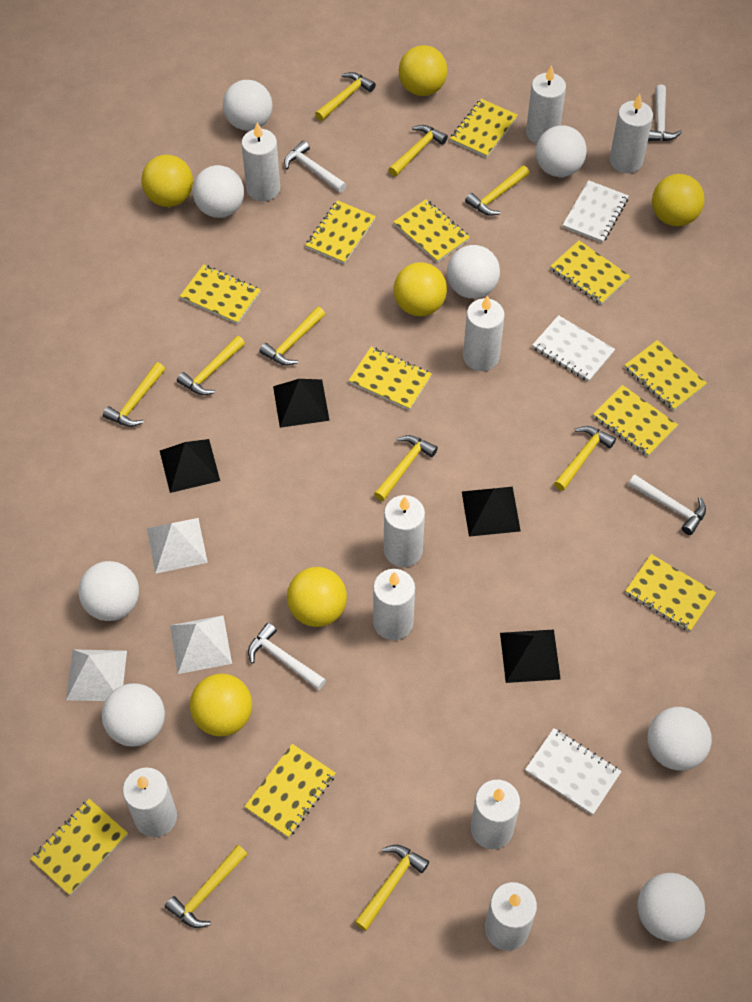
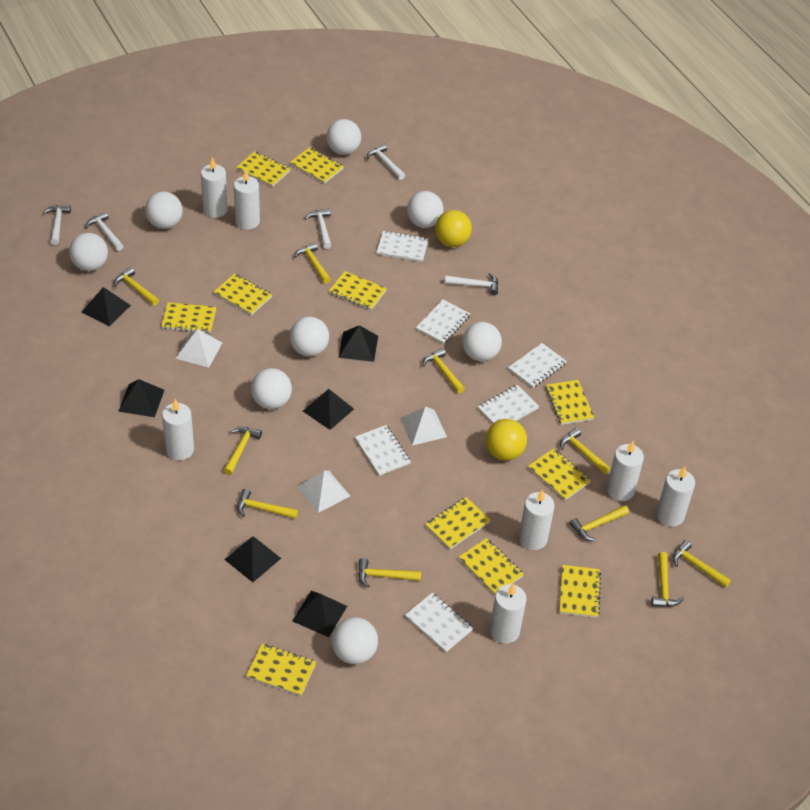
black pyramid: [160,439,220,493] [273,379,330,428] [462,487,521,537] [500,629,561,683] = 4 -> [81,287,131,326] [118,379,164,417] [225,536,281,582] [292,591,347,637] [303,389,354,430] [339,325,378,362] = 6
white candle: [123,767,177,837] [242,122,280,201] [373,569,415,640] [384,495,425,567] [463,295,504,371] [471,780,520,849] [485,882,537,951] [526,65,566,144] [610,94,653,173] = 9 -> [162,399,194,460] [201,157,228,218] [234,169,260,230] [490,583,527,644] [519,489,555,550] [607,441,644,501] [656,467,695,527] = 7
white hammer: [248,623,326,690] [284,141,346,193] [628,475,706,535] [648,85,682,141] = 4 -> [43,205,71,245] [85,211,124,251] [305,208,331,249] [367,144,405,180] [445,273,498,295] = 5
white notebook: [525,728,622,815] [533,315,615,382] [563,180,629,243] = 3 -> [355,425,411,476] [377,231,429,262] [405,593,473,652] [416,299,470,344] [478,385,539,424] [508,343,567,388] = 6
yellow ball: [141,155,193,207] [190,673,252,737] [287,567,347,627] [394,262,447,316] [399,45,448,96] [652,174,705,226] = 6 -> [435,210,472,247] [486,419,527,461] = 2

